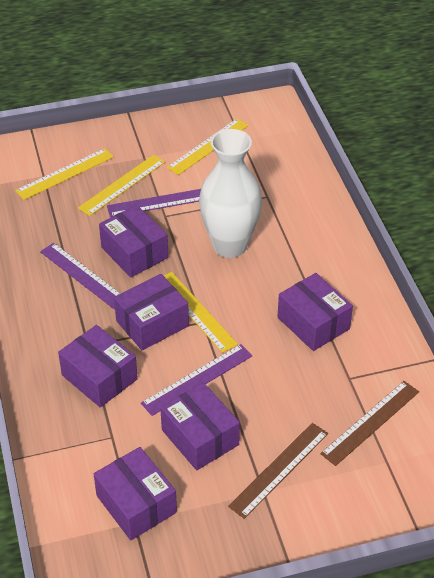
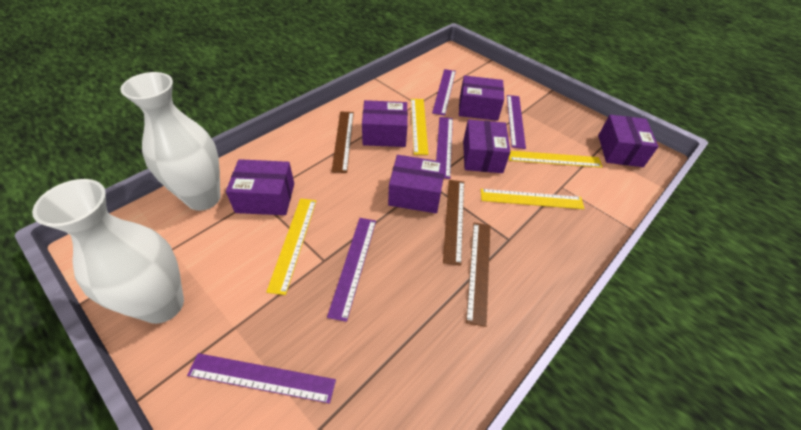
brown ruler: [228,423,328,519] [320,381,419,466] = 2 -> [331,112,354,173] [443,180,464,266] [466,223,491,327] = 3
purple ruler: [40,243,121,310] [107,189,201,217] [141,344,252,416] = 3 -> [187,353,336,404] [327,218,376,322] [432,69,456,116] [436,117,453,179] [507,95,526,149] = 5
white vase: [199,129,262,258] = 1 -> [32,179,184,324] [120,72,221,211] = 2

